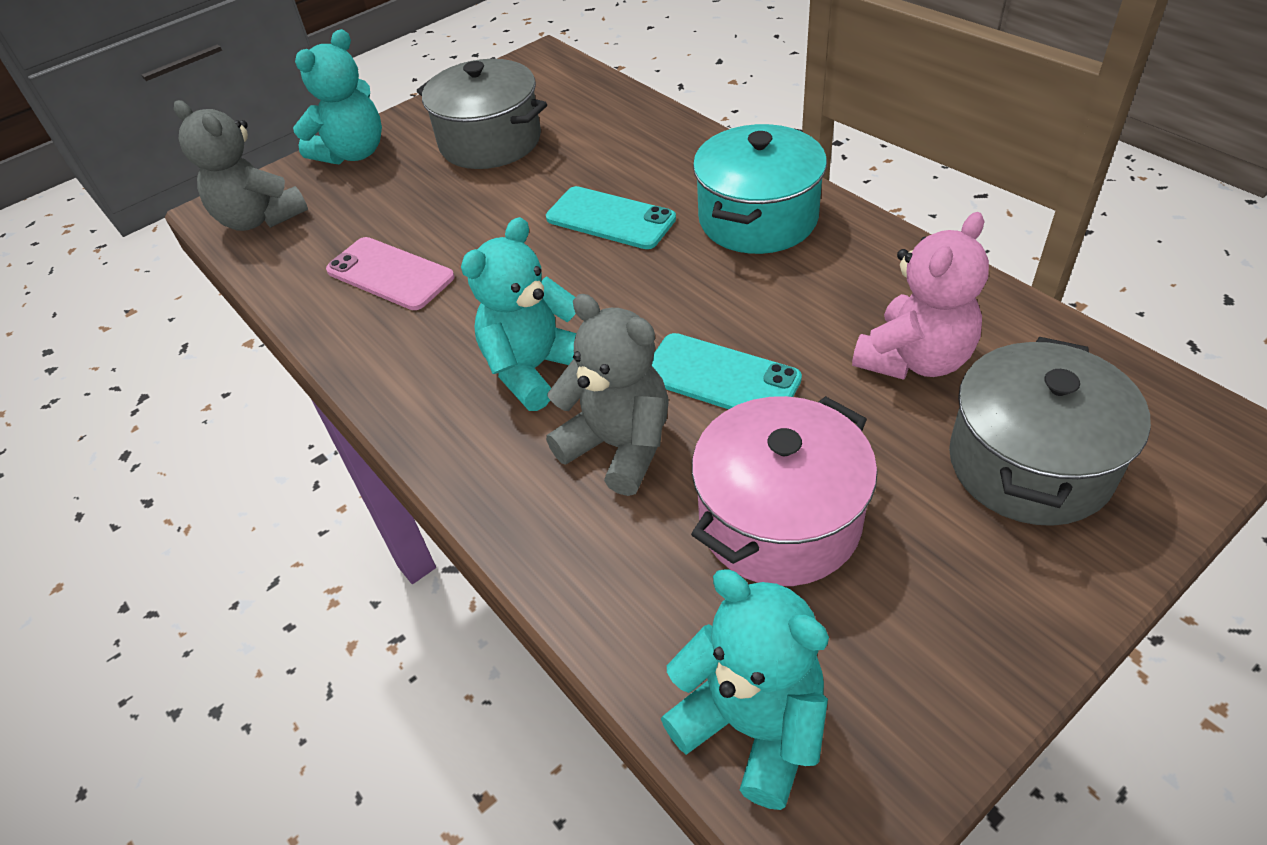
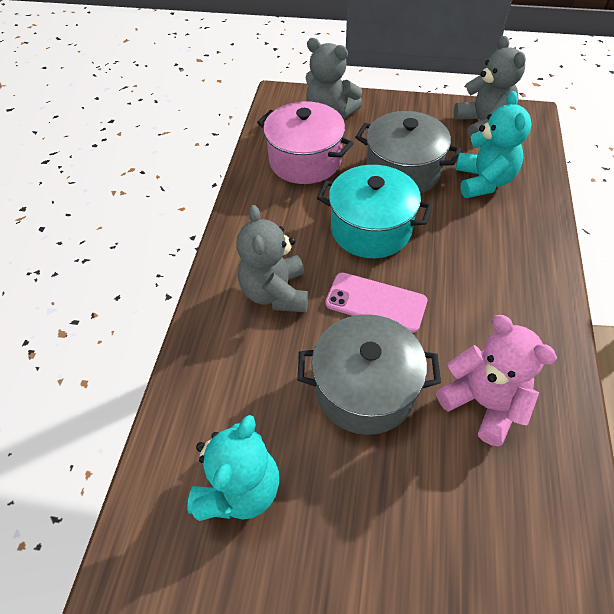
grey teddy bear: [174,100,308,231] [546,294,669,496] = 2 -> [236,205,308,312] [305,38,362,119] [454,36,526,139] = 3
turquoise phone: [546,186,676,249] [652,333,802,409] = 2 -> none = 0
turquoise teddy bear: [293,29,382,165] [461,217,576,411] [661,569,829,810] = 3 -> [187,415,279,521] [455,91,532,198] = 2

